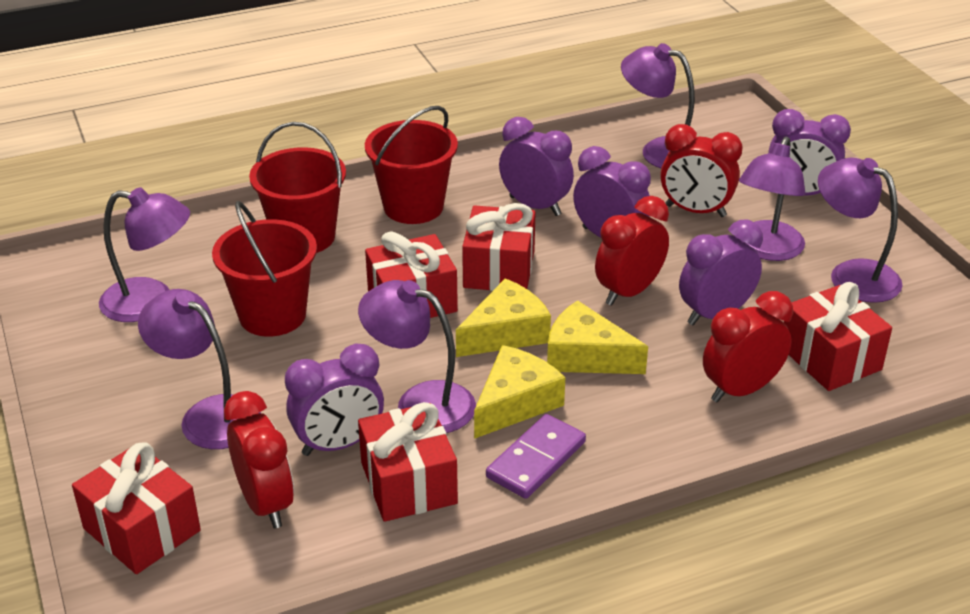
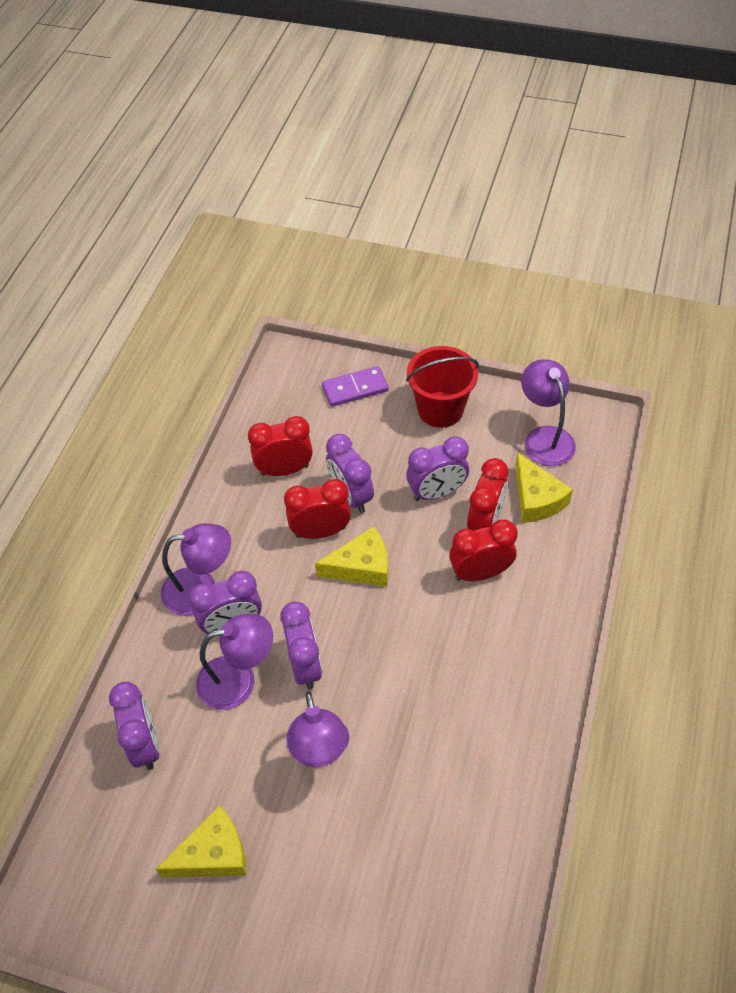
purple lamp: [99,187,190,322] [138,289,261,449] [358,280,476,433] [621,43,695,168] [739,137,805,261] [818,157,903,303] = 6 -> [161,523,231,616] [196,614,273,710] [286,691,350,767] [521,359,576,466] = 4
red bucket: [212,201,317,337] [249,122,346,253] [365,106,458,224] = 3 -> [406,346,479,428] = 1
red gift: [72,442,201,574] [358,402,458,522] [365,231,458,318] [462,203,536,291] [784,282,892,391] = 5 -> none = 0

